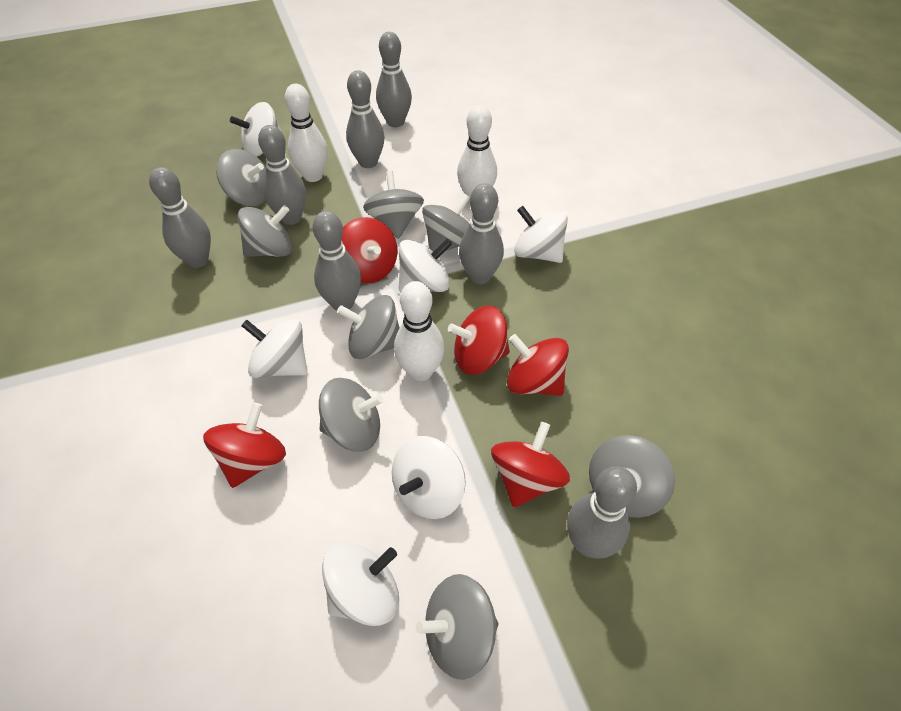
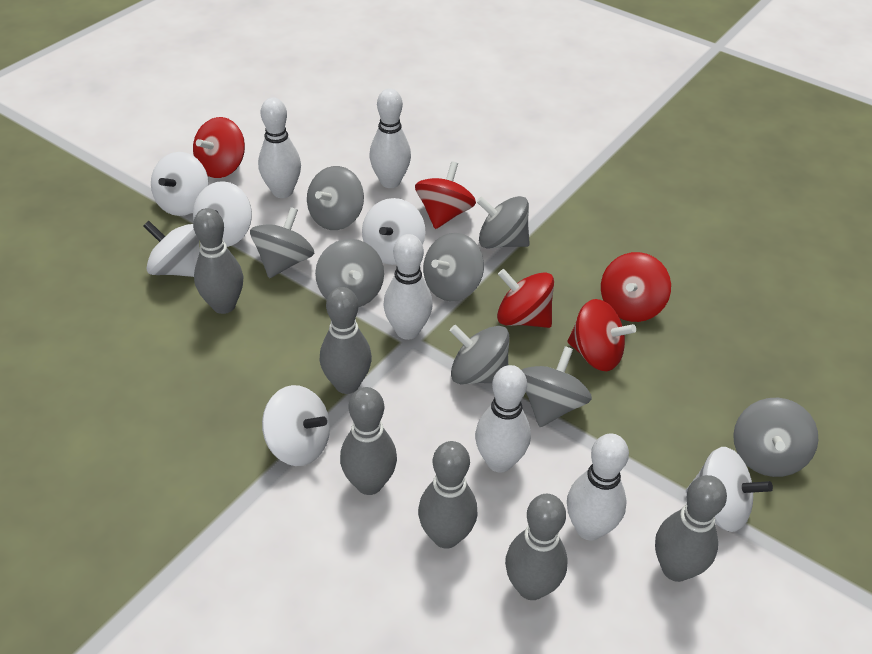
grey bowling pin: [149,167,211,268] [258,125,306,225] [312,211,361,311] [346,70,385,168] [376,32,412,127] [459,183,504,284] [567,466,637,558] = 7 -> [193,208,243,314] [320,287,372,394] [340,387,397,495] [418,441,478,549] [505,494,568,600] [655,475,727,582] = 6
white bowling pin: [285,84,328,182] [394,281,445,381] [457,105,497,202] = 3 -> [258,98,301,198] [369,89,411,188] [383,234,433,340] [475,365,531,472] [567,434,629,540] = 5

